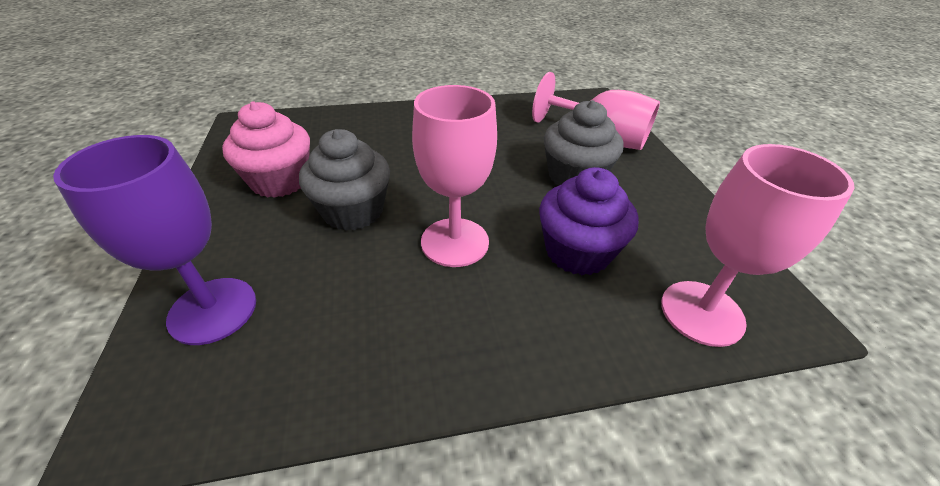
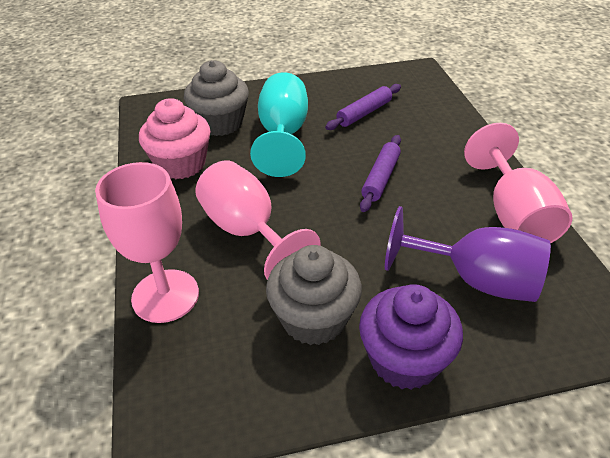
purple rolling pin: none = 0 -> [325,84,401,130] [360,135,401,212] = 2
turquoise goblet: none = 0 -> [250,73,308,177] = 1

